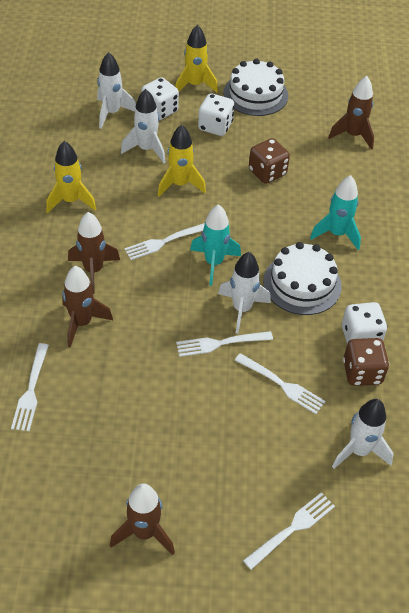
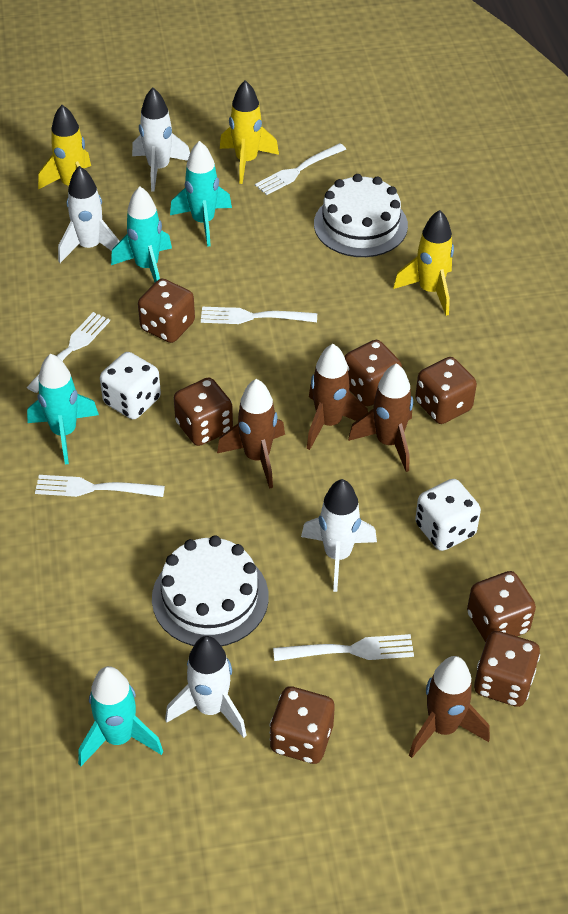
brown dice: [249,138,290,184] [343,338,389,386] = 2 -> [138,279,195,343] [174,378,233,446] [270,687,335,764] [345,340,402,406] [415,357,477,424] [467,571,536,642] [474,631,540,707] = 7
turquoise rocket: [190,204,241,286] [310,175,361,250] = 2 -> [27,354,99,465] [78,666,163,766] [111,186,172,282] [170,141,232,247] = 4
white dice: [141,77,179,120] [198,93,234,136] [342,302,387,344] = 3 -> [100,352,161,419] [415,479,481,551] = 2

